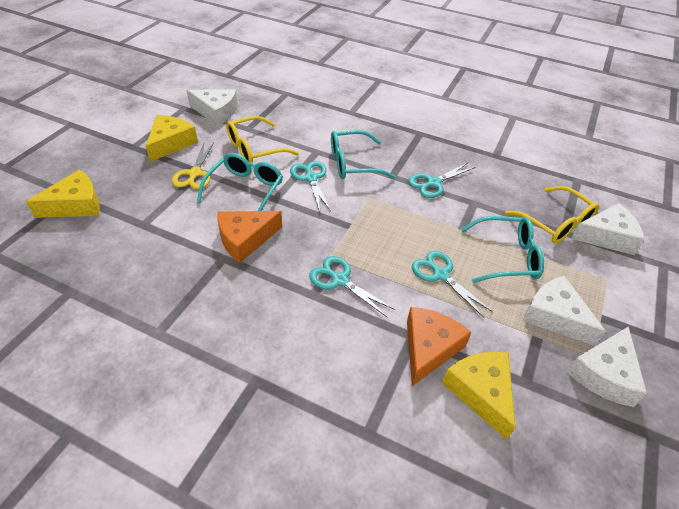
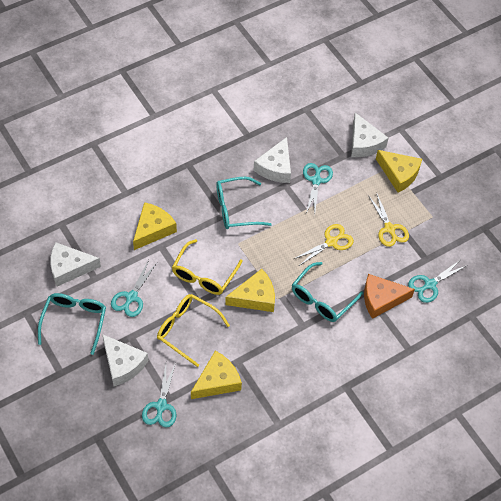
orange cheese: [217,211,282,263] [407,307,472,386] = 2 -> [364,274,415,319] = 1
yellow cheese: [26,170,100,218] [146,115,198,162] [442,352,515,440] = 3 -> [133,202,177,250] [191,351,242,399] [225,269,275,312] [376,150,422,192] = 4
yellow scissors: [172,142,214,189] = 1 -> [294,224,354,266] [368,192,409,247] = 2

